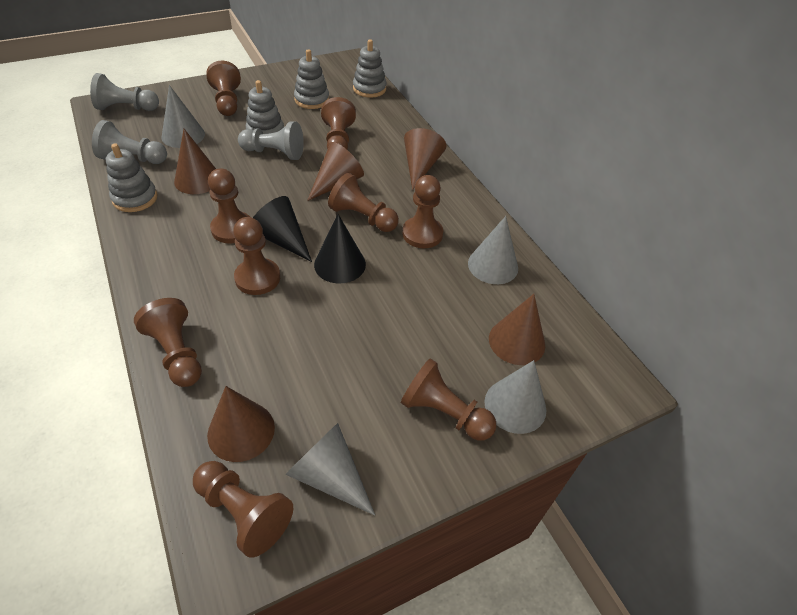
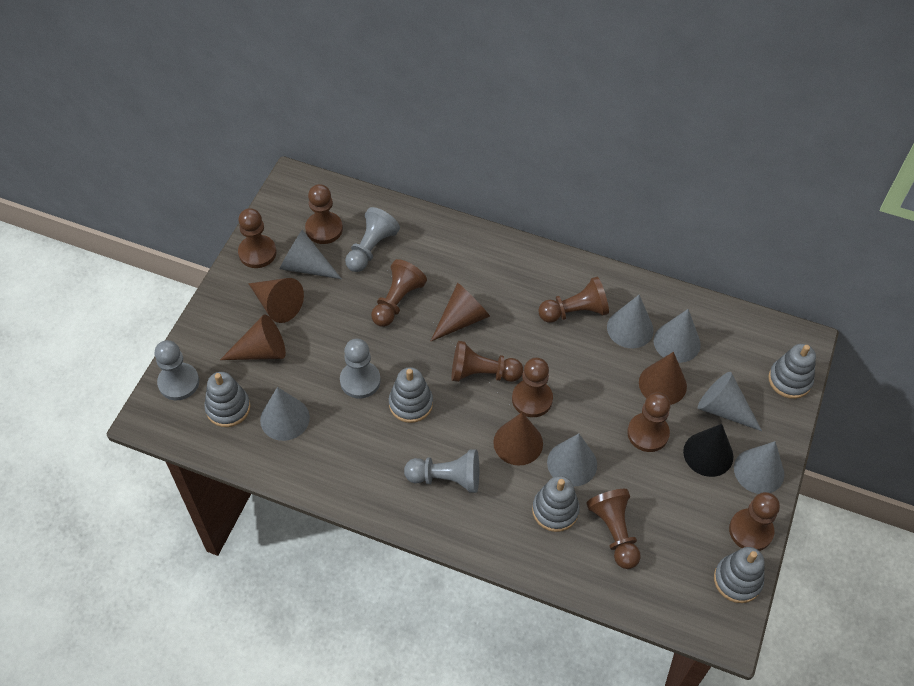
black cone: [253,196,312,262] [314,214,366,283] = 2 -> [683,424,733,477] = 1
grey cone: [161,85,205,148] [285,423,375,515] [468,216,518,284] [484,360,546,434] = 4 -> [260,387,310,441] [280,230,342,279] [547,434,597,486] [607,295,654,348] [654,309,701,363] [698,372,762,431] [734,441,784,494] = 7
grey pawn: [90,73,159,111] [92,120,167,164] [238,121,304,160] = 3 -> [155,340,199,400] [340,339,381,399] [345,207,400,272] [404,450,479,493] = 4
grey stacking toy: [106,143,157,212] [246,80,284,134] [294,49,329,109] [353,39,387,98] = 4 -> [204,372,251,427] [389,367,433,423] [532,476,580,532] [714,547,765,603] [768,344,816,399] = 5

